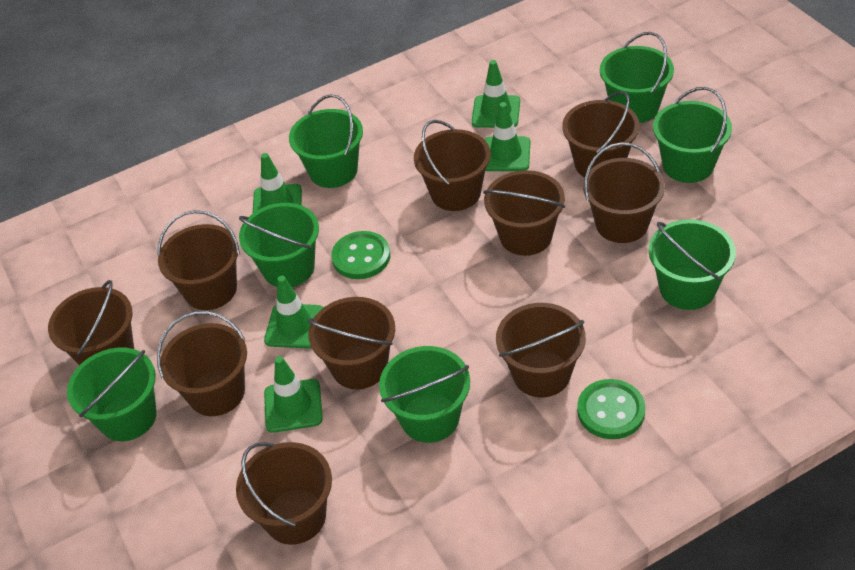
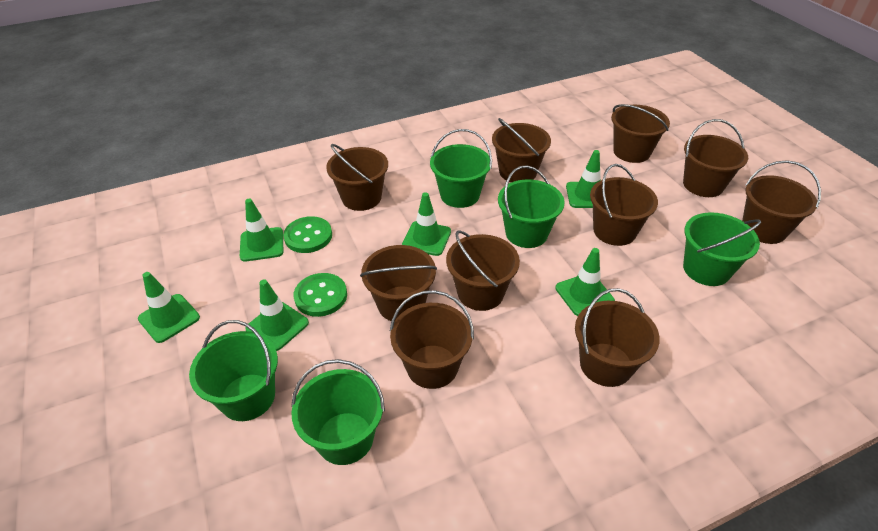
green bucket: [67,347,157,441] [239,203,319,287] [289,94,363,188] [379,346,470,443] [600,32,674,123] [648,219,736,310] [653,87,732,183] = 7 -> [189,320,278,421] [291,359,385,465] [430,129,492,208] [498,165,565,248] [683,212,761,286] = 5
green traffic cone: [252,153,302,214] [264,276,323,349] [264,356,323,433] [472,60,520,128] [484,102,530,171] = 5 -> [138,272,200,343] [240,199,283,261] [245,279,309,351] [402,192,451,256] [555,248,615,316] [566,150,601,208] = 6

